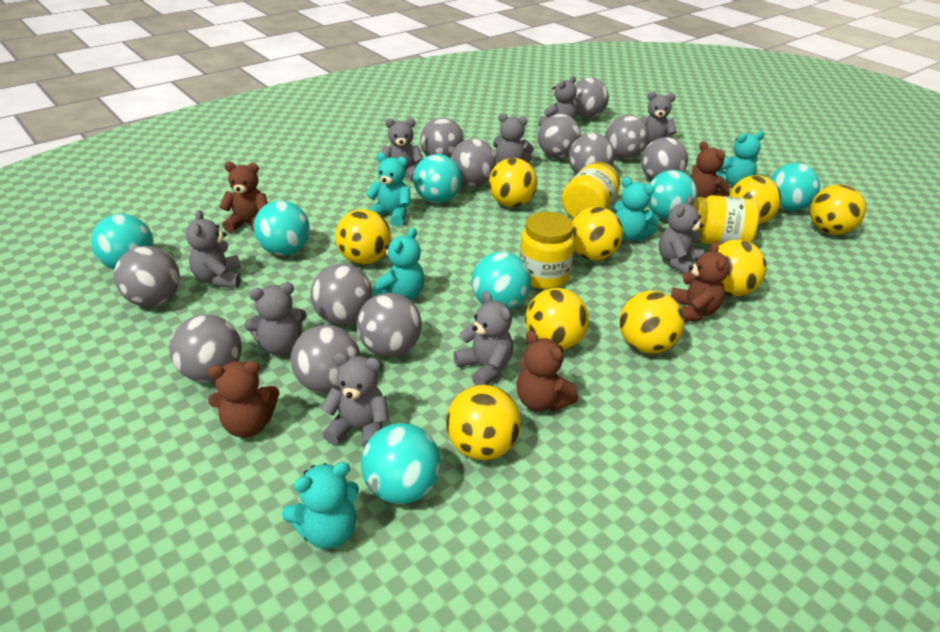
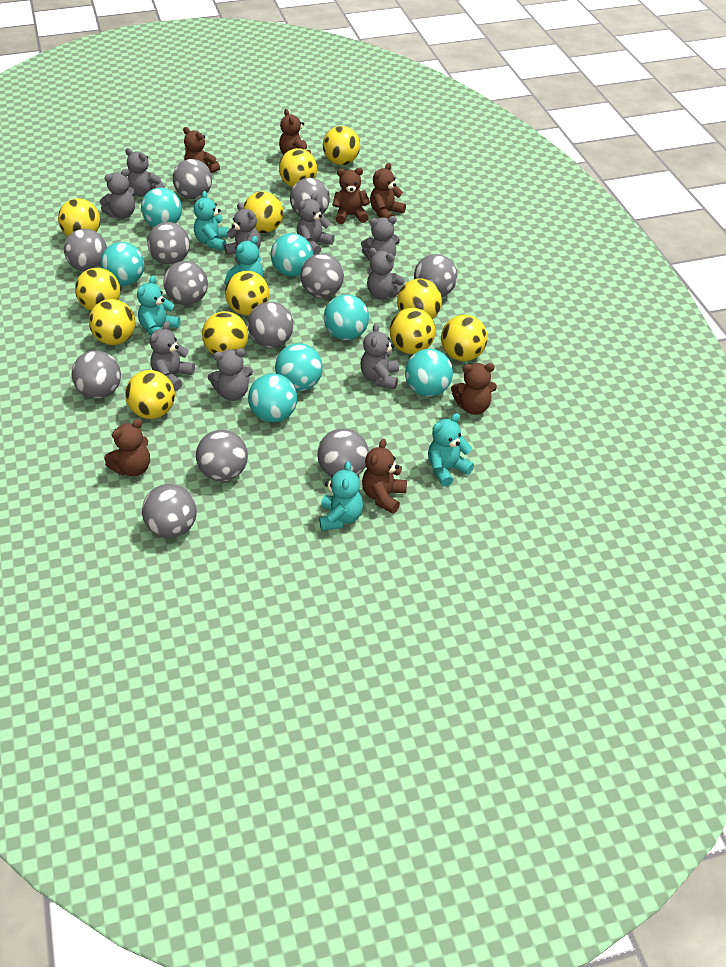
brown teddy bear: [208,361,280,438] [219,162,268,233] [517,331,578,411] [671,242,730,322] [690,141,730,198] = 5 -> [104,419,150,477] [183,127,220,173] [279,109,311,155] [332,168,370,224] [362,439,407,514] [370,163,406,218] [451,363,497,415] = 7
yellow ball: [335,209,391,264] [446,385,521,460] [489,158,537,207] [525,288,589,350] [572,207,623,261] [620,291,684,354] [718,240,767,296] [729,175,781,225] [810,184,866,235] = 9 -> [58,198,100,236] [75,268,120,311] [89,299,135,345] [125,370,175,419] [202,311,248,355] [225,271,269,315] [243,191,283,233] [279,148,317,187] [323,126,360,165] [390,308,435,354] [397,279,442,319] [441,315,488,361] = 12
yellow jar: [519,212,575,289] [562,162,620,219] [692,195,759,245] = 3 -> none = 0

